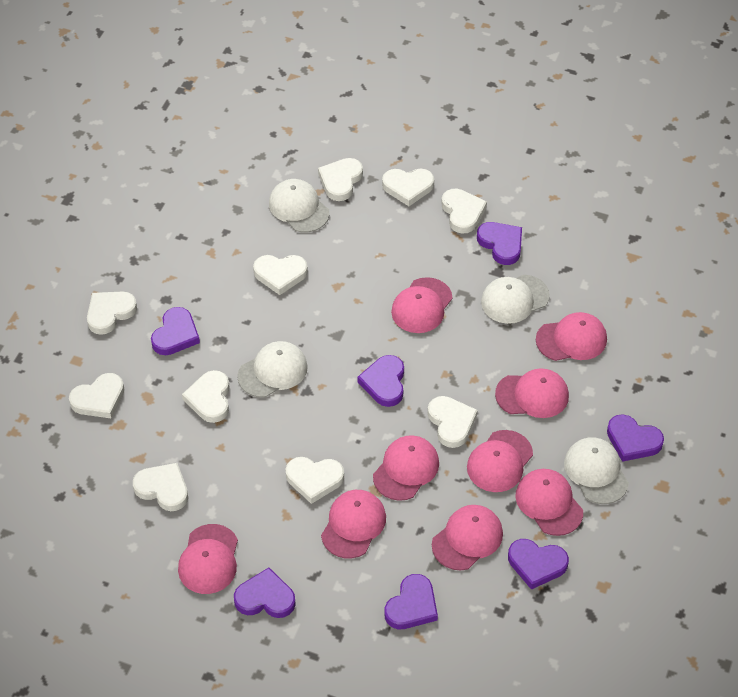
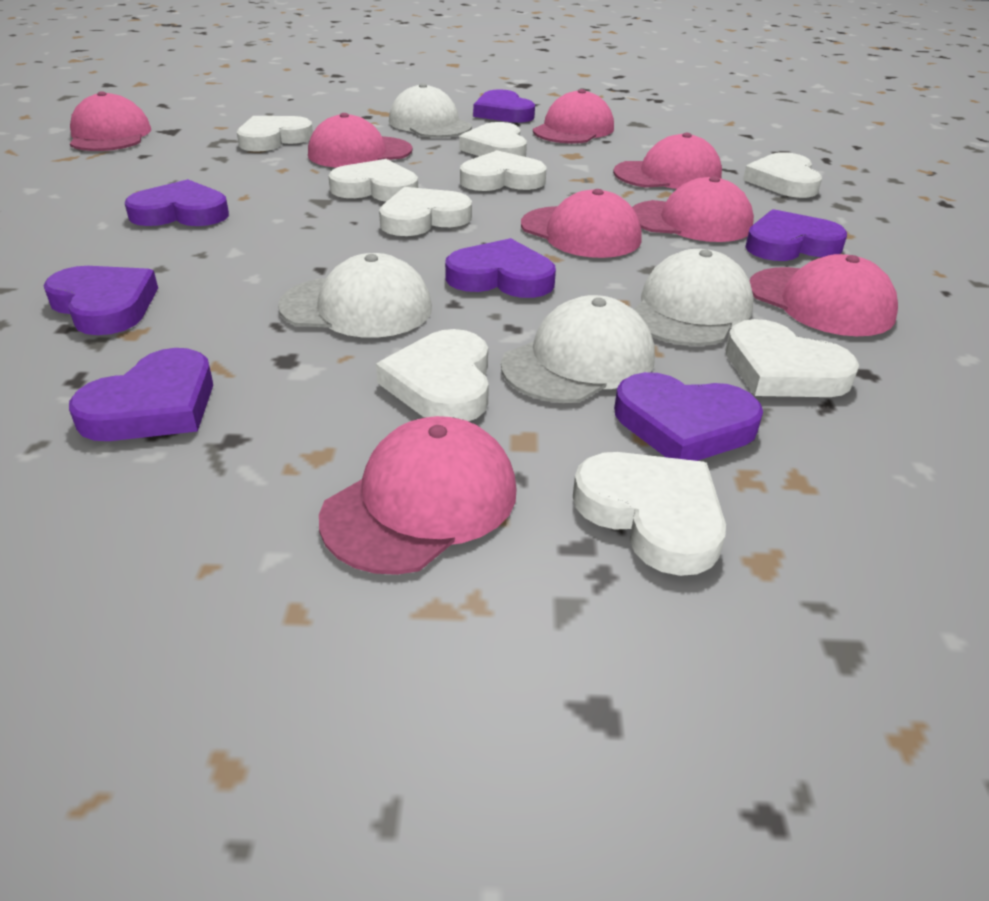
pink cap: [178,524,238,594] [321,490,386,558] [373,435,439,501] [391,277,453,333] [432,505,503,570] [467,430,533,492] [495,368,569,418] [515,469,583,536] [536,312,607,361] = 9 -> [70,91,151,151] [308,113,413,168] [319,416,517,575] [521,189,642,258] [533,89,614,143] [613,133,722,189] [632,176,754,242] [749,254,898,336] = 8
white heart: [69,373,124,419] [87,291,137,335] [133,463,188,511] [182,370,230,423] [253,255,308,295] [285,457,344,504] [318,158,363,201] [382,169,434,206] [428,396,478,448] [441,189,487,234] = 10 -> [237,116,313,151] [329,159,418,202] [376,329,489,421] [379,187,472,236] [459,122,527,157] [460,150,546,191] [573,452,726,576] [725,319,859,397] [743,152,822,198] = 9

